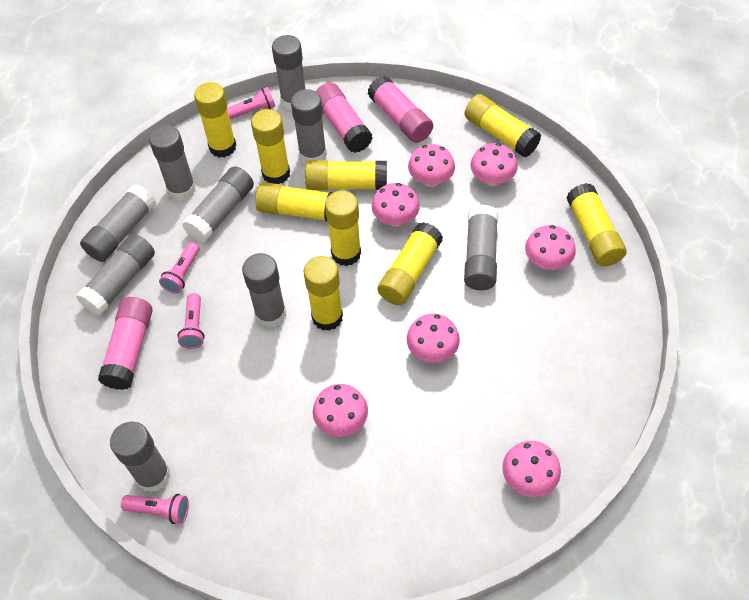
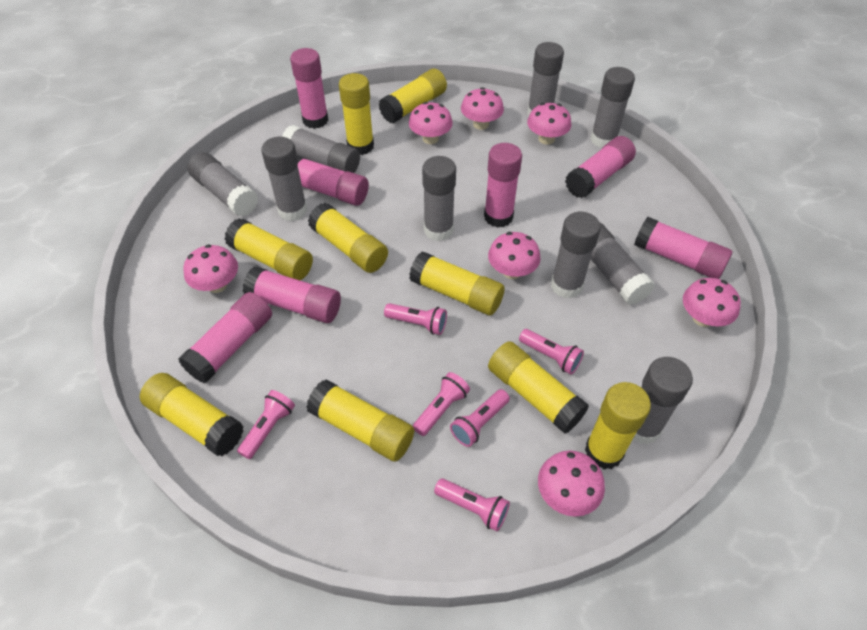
pink flashlight: [121,494,189,524] [159,242,199,294] [177,293,205,349] [227,87,275,119] = 4 -> [237,390,295,459] [384,303,447,335] [413,372,470,436] [434,478,510,531] [450,389,510,447] [519,329,584,374] = 6
pink glue stick: [98,297,152,390] [316,83,373,153] [368,76,433,143] = 3 -> [178,292,272,383] [243,267,341,323] [290,48,329,129] [297,156,369,206] [484,143,522,227] [565,136,636,198] [634,217,732,279] = 7

